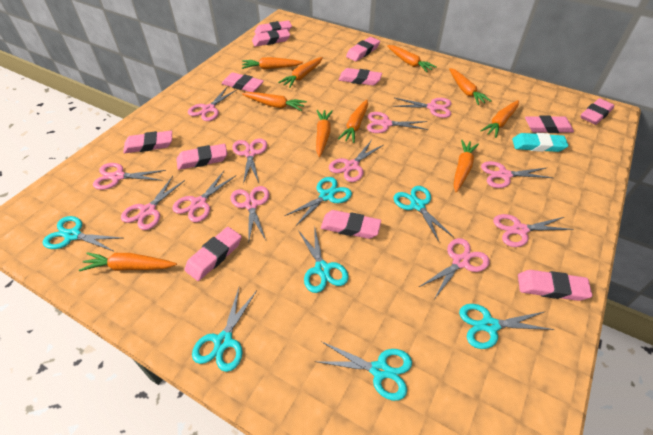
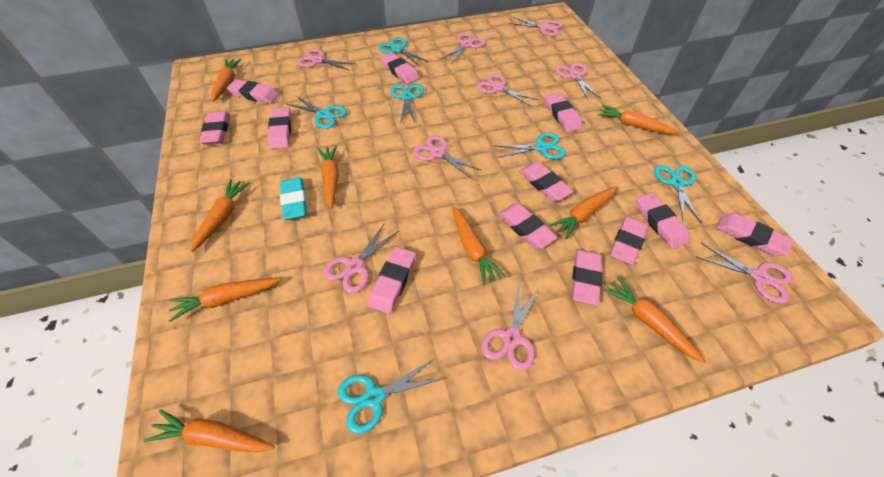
orange carrot: [79,252,177,271] [242,57,303,70] [242,92,307,111] [278,57,323,88] [316,110,333,157] [338,100,368,143] [387,45,437,73] [449,68,491,105] [454,139,479,192] [480,100,519,138] = 10 -> [144,409,275,453] [169,278,281,322] [190,179,250,252] [211,59,242,102] [317,145,339,209] [452,207,505,285] [549,186,617,239] [598,105,679,134] [603,276,706,363] = 9
pink scissors: [93,163,166,190] [121,176,185,230] [172,171,235,222] [188,87,238,121] [230,186,269,244] [232,138,267,184] [329,140,383,182] [367,112,428,133] [393,98,451,118] [419,238,490,299] [481,161,553,188] [493,214,574,247] = 12 -> [297,49,355,71] [324,224,399,293] [413,135,481,179] [440,33,486,63] [477,74,538,106] [481,284,538,371] [508,17,563,36] [555,63,601,99] [696,243,793,304] = 9
turquoise scissors: [43,216,121,251] [192,288,257,372] [285,177,352,226] [298,225,349,293] [314,341,412,401] [393,186,453,243] [459,304,554,349] = 7 -> [285,95,347,129] [338,358,445,434] [378,37,429,66] [390,84,424,124] [493,133,566,159] [654,165,701,223] = 6

